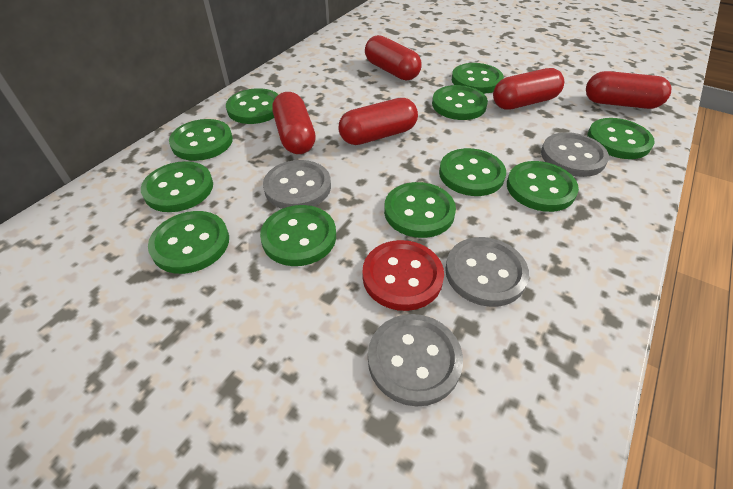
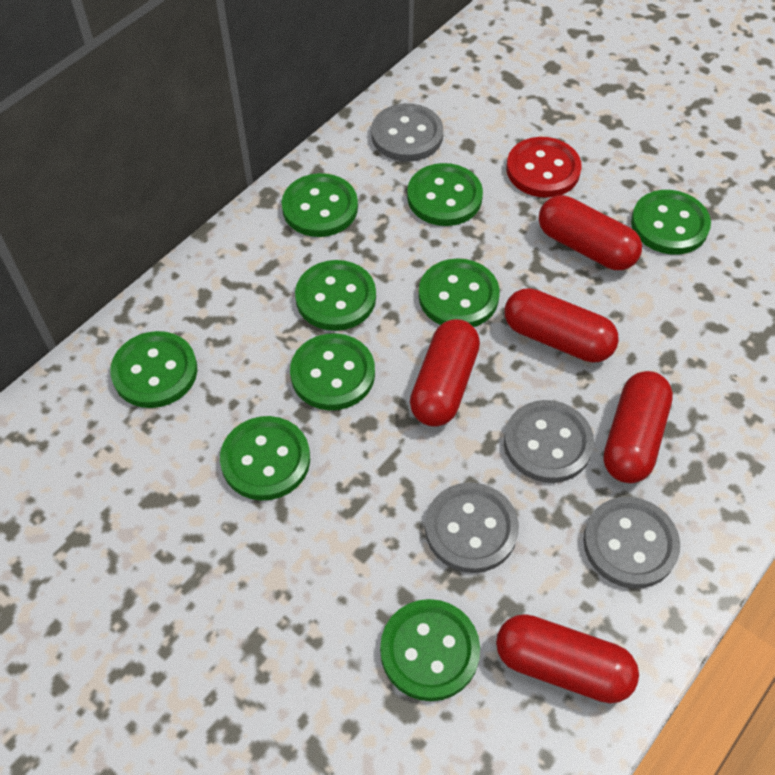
green button: [141,161,213,212] [148,211,229,274] [169,119,233,161] [226,88,279,124] [260,205,336,266] [384,182,456,238] [432,85,488,120] [439,148,506,196] [452,63,504,94] [507,161,579,212] [587,118,655,159] = 11 -> [110,331,198,408] [220,416,310,501] [282,173,358,237] [290,333,375,410] [295,260,376,331] [380,599,480,701] [407,163,483,226] [419,258,500,327] [631,190,711,255] = 9

